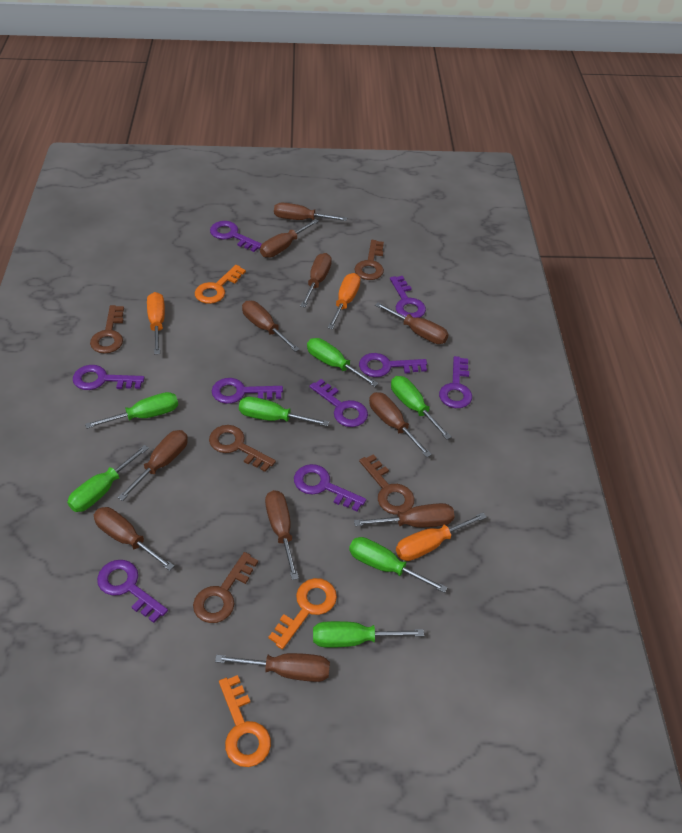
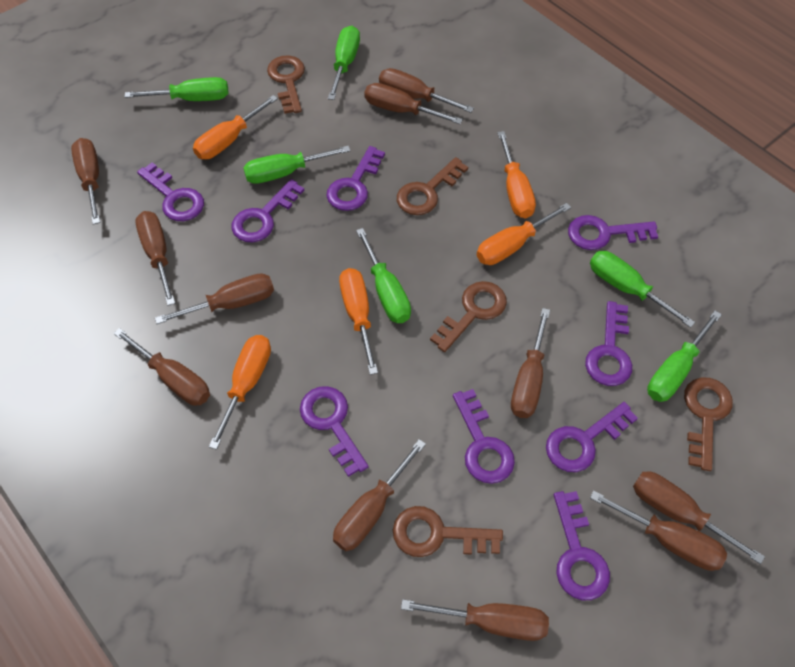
green screwdriver: [67,445,149,512] [85,392,178,429] [239,397,329,426] [307,338,378,387] [313,621,424,648] [349,537,447,593] [391,376,451,440] = 7 -> [125,77,229,101] [243,146,350,184] [328,26,360,100] [356,228,411,323] [590,251,695,328] [647,311,722,402] = 6
orange key: [195,265,246,304] [219,675,271,767] [268,578,337,649] = 3 -> none = 0
orange screwdriver: [147,292,165,354] [328,273,360,329] [396,512,487,561] = 3 -> [193,95,278,159] [209,335,271,450] [339,268,378,375] [477,203,571,265] [498,131,536,218] = 5

